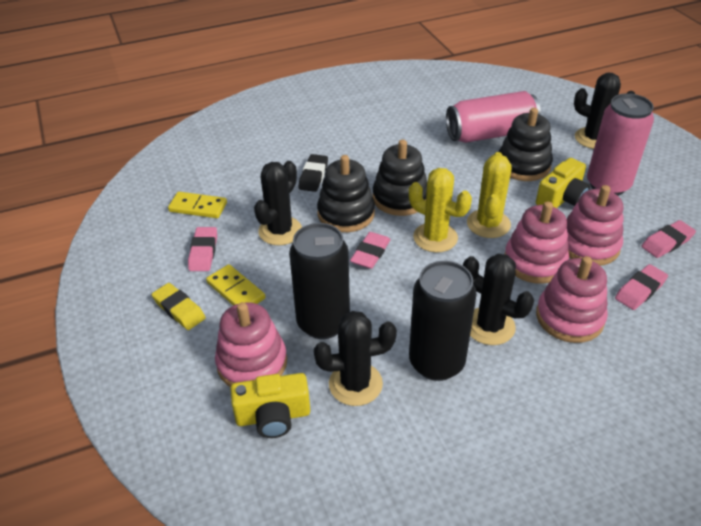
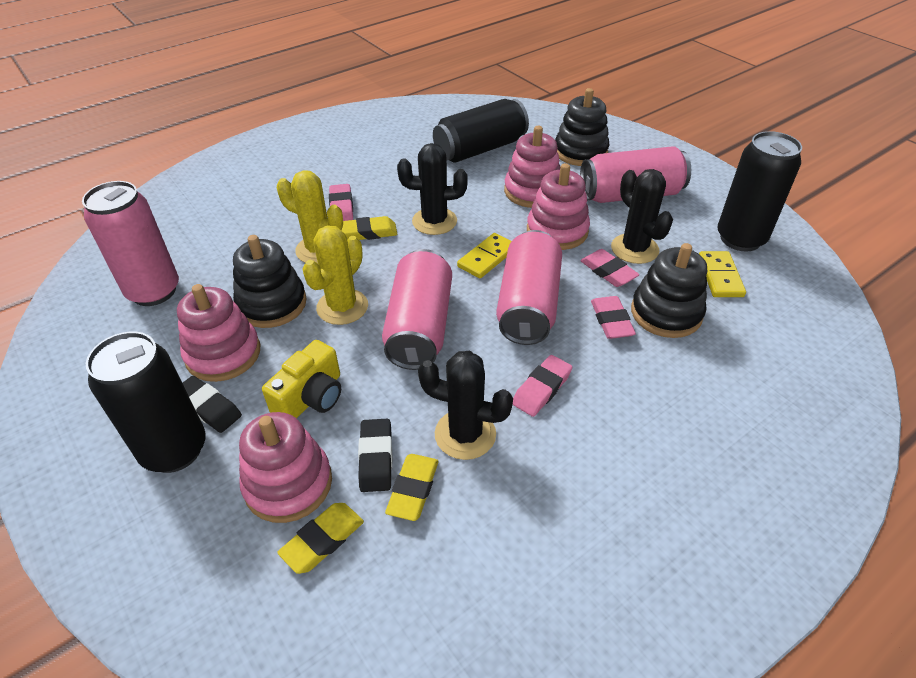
black cactus: [254,161,302,246] [314,311,397,406] [463,254,534,345] [574,73,635,149] = 4 -> [397,143,468,235] [418,351,513,460] [611,169,673,264] = 3
black can: [289,223,350,339] [409,261,477,381] = 2 -> [86,332,206,473] [433,99,529,163] [717,131,802,252] = 3
black eraser: [299,154,328,192] = 1 -> [183,376,242,433] [358,419,392,492] = 2
pink can: [446,91,541,143] [587,93,654,196] = 2 -> [82,181,179,306] [382,249,452,370] [496,230,562,345] [580,146,691,203] = 4
yellow camera: [230,373,310,438] [536,158,590,208] = 2 -> [262,340,341,419] = 1
yellow eraser: [152,283,206,330] = 1 -> [277,503,364,574] [341,216,398,240] [385,454,438,521] = 3

